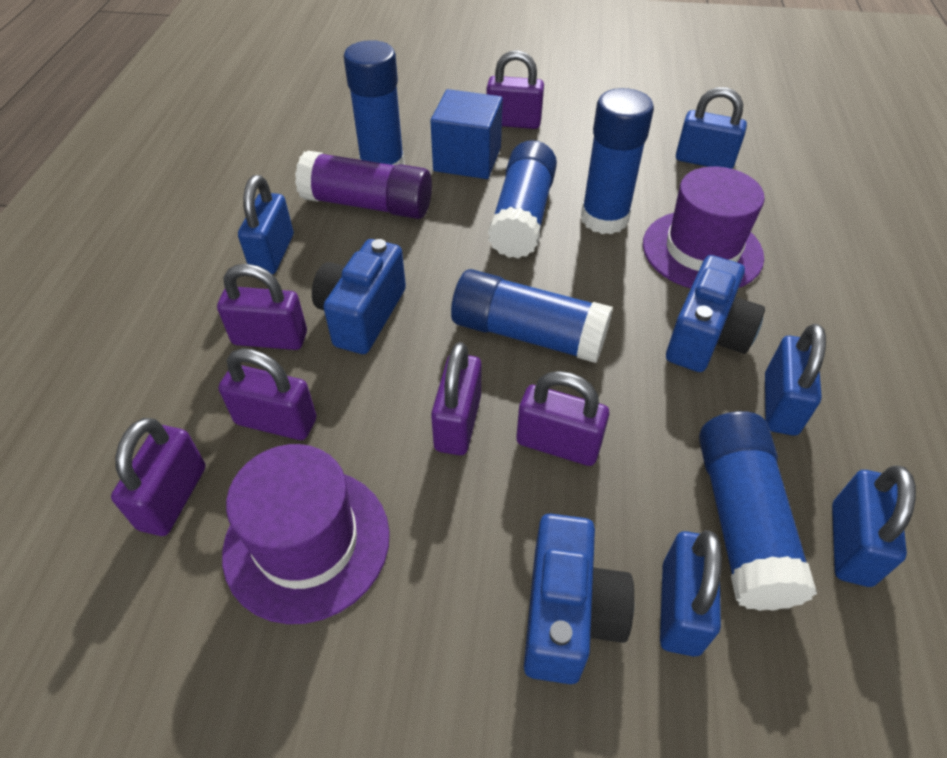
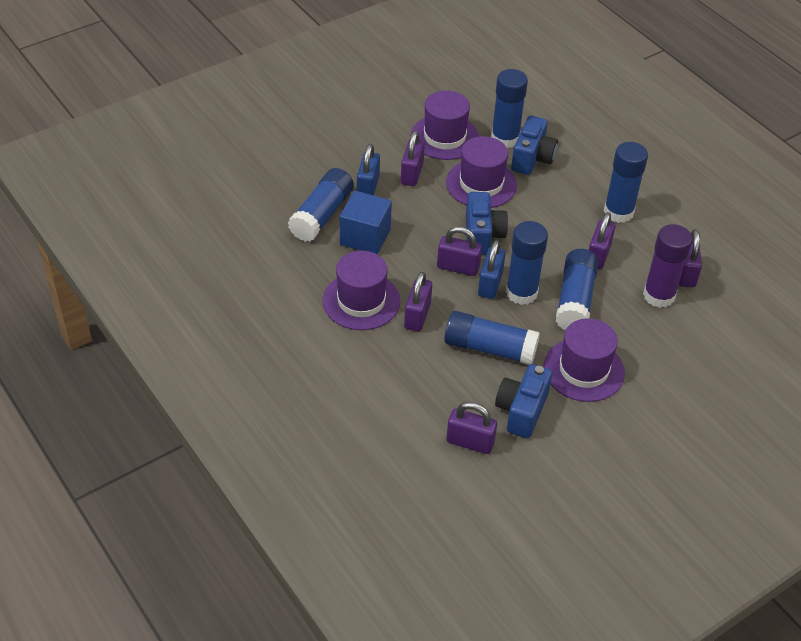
blue glue stick: [343,40,405,165] [451,269,613,363] [488,140,557,258] [581,88,654,234] [699,411,817,611] = 5 -> [288,168,354,242] [444,311,540,365] [491,69,528,148] [506,221,548,305] [556,249,599,330] [604,142,648,223] = 6
blue padlock: [238,175,293,274] [660,530,722,656] [676,87,747,169] [765,324,826,436] [832,466,916,587] = 5 -> [357,144,380,195] [478,240,506,299] = 2
purple hat: [222,444,390,624] [643,166,765,288] = 2 -> [322,251,400,330] [411,90,479,160] [446,136,517,208] [544,318,625,402] = 4

